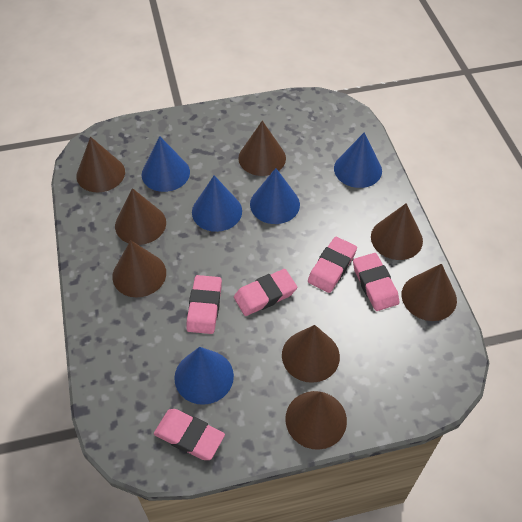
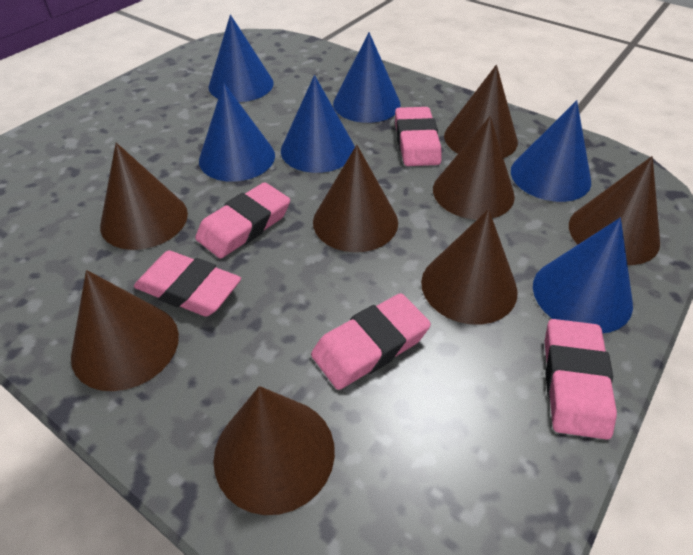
blue cone: [142,136,190,192] [174,347,234,405] [192,175,242,232] [250,168,300,224] [334,132,382,188] = 5 -> [199,83,275,182] [209,15,274,102] [281,75,355,173] [333,32,401,123] [511,100,591,202] [533,218,633,333] = 6

